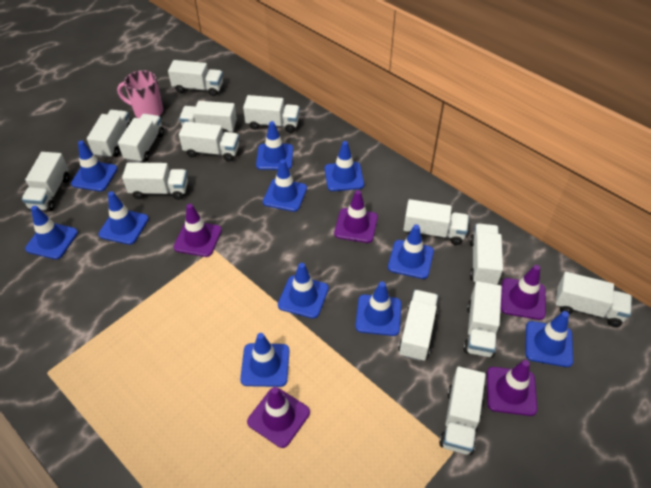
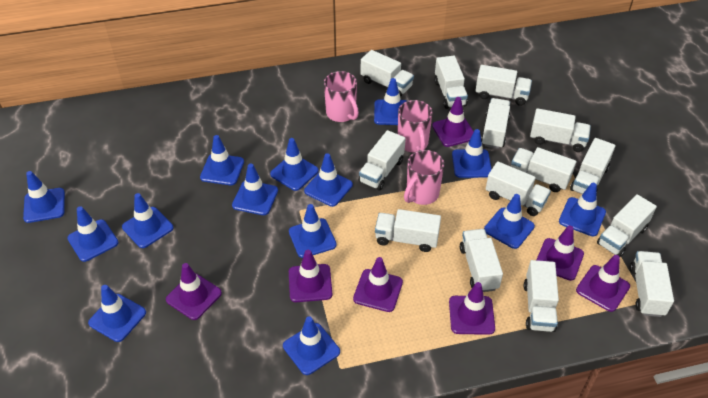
blue traffic cone: [25,206,78,259] [71,141,118,192] [99,191,149,245] [240,333,289,387] [256,121,293,170] [263,160,307,212] [278,263,329,319] [325,141,364,191] [355,281,401,336] [388,224,434,279] [525,311,573,367] = 11 -> [23,171,65,223] [67,206,119,262] [88,285,146,342] [122,193,173,248] [200,135,244,185] [232,164,278,215] [270,138,319,191] [283,316,340,375] [289,204,337,258] [304,153,353,207] [374,78,406,125] [452,129,492,178] [484,194,535,249] [559,183,606,236] = 14
pink mug: [117,70,163,118] = 1 -> [324,71,359,122] [398,100,433,152] [404,150,444,205] = 3
purple traffic cone: [174,204,222,257] [247,387,310,448] [334,190,378,243] [487,360,538,416] [501,265,546,320] = 5 -> [166,263,222,320] [289,250,332,302] [353,257,403,312] [432,97,474,147] [449,282,495,335] [537,225,584,281] [576,255,630,312] = 7

